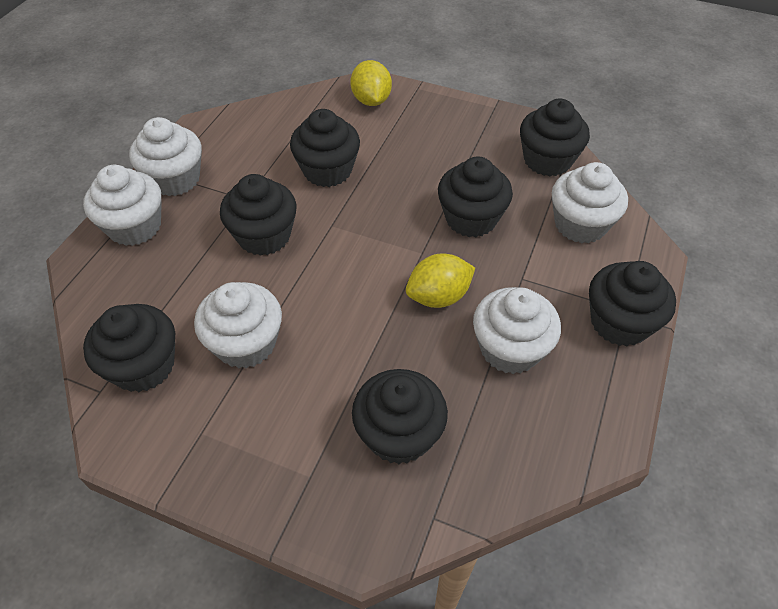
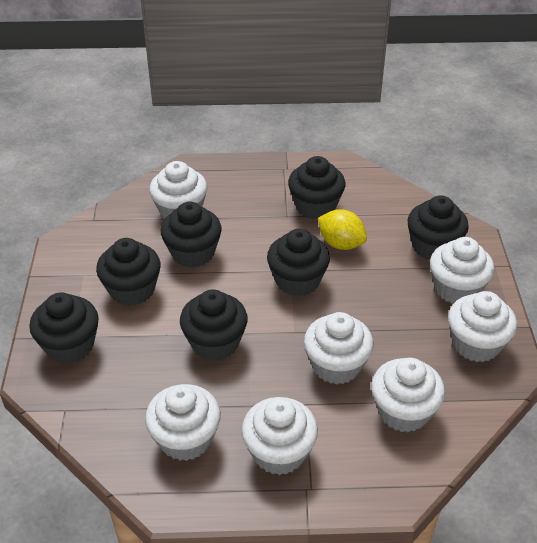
white cupcake: [83,165,162,246] [129,117,202,196] [194,282,282,369] [473,287,561,374] [552,162,628,243] = 5 -> [145,384,221,461] [150,161,207,219] [242,397,318,475] [304,312,373,384] [371,358,445,432] [430,237,494,304] [448,291,517,362] = 7
yellow lemon: [350,60,392,106] [406,253,475,308] = 2 -> [318,209,367,250] = 1

